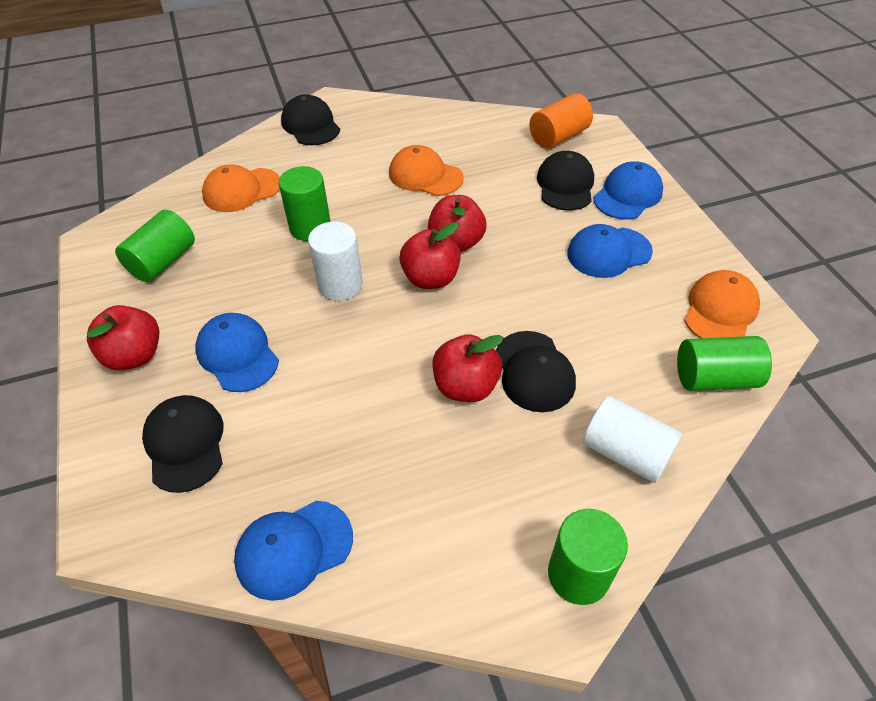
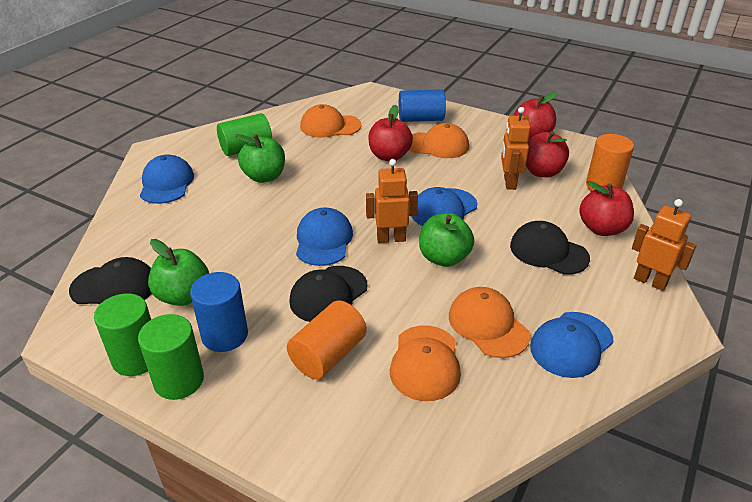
black cap: [142,395,223,493] [281,94,340,145] [496,331,576,412] [537,151,594,211] = 4 -> [69,257,152,305] [289,266,368,322] [510,221,590,275] = 3
blue cylinder: none = 0 -> [190,272,248,352] [399,89,446,122] = 2
green apple: none = 0 -> [148,239,209,306] [235,134,285,183] [419,213,474,267] = 3
green cylinder: [115,210,195,282] [278,166,331,241] [548,509,628,605] [677,336,772,391] = 4 -> [94,293,151,376] [138,314,204,400] [217,113,272,156] = 3
orange cap: [202,165,280,212] [389,145,464,196] [684,270,760,338] = 3 -> [300,104,362,138] [390,325,461,401] [409,123,469,158] [449,287,530,358] = 4
orange cylinder: [529,93,593,149] = 1 -> [287,300,367,379] [586,134,634,191] = 2
orange robot: none = 0 -> [366,159,418,243] [501,107,531,190] [632,199,697,291] = 3
white cylinder: [308,222,363,301] [583,396,682,483] = 2 -> none = 0

